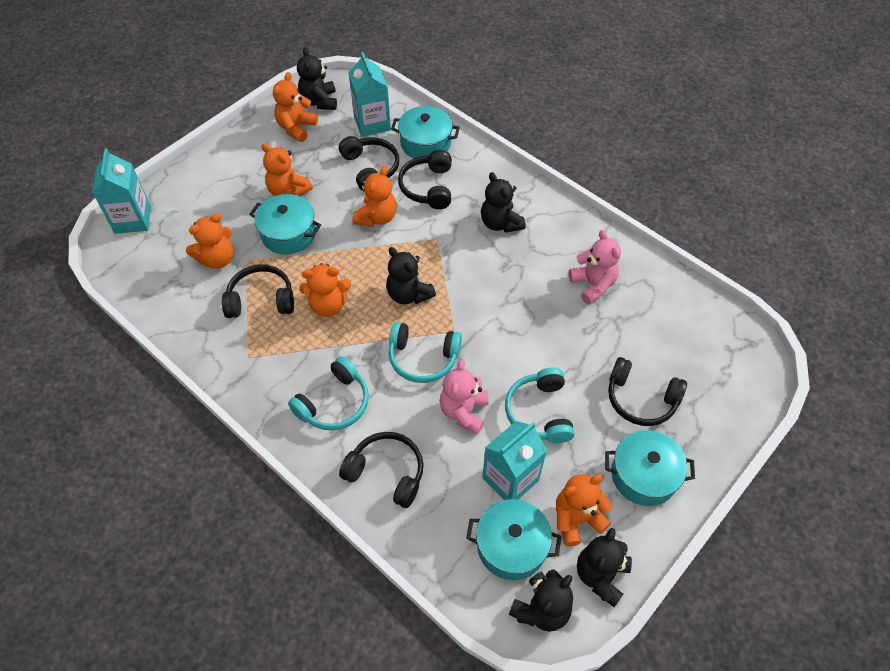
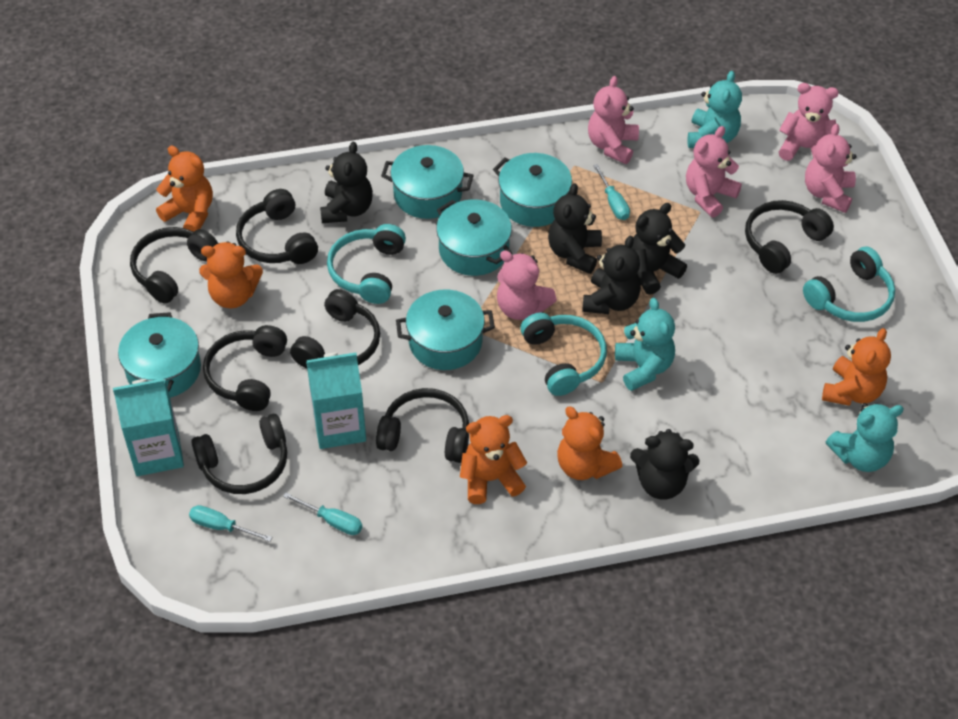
black headphones: [222,264,294,318] [339,136,399,192] [339,432,424,508] [398,150,452,209] [608,357,687,426] = 5 -> [130,227,218,304] [191,414,287,494] [203,325,287,411] [236,189,318,264] [290,289,380,368] [376,388,469,463] [745,200,834,274] = 7
orange teddy bear: [186,213,233,269] [262,143,313,196] [273,72,318,142] [299,263,351,317] [353,166,397,227] [556,474,612,547] = 6 -> [156,146,213,232] [199,242,263,308] [460,415,527,504] [557,406,622,480] [822,328,891,406] = 5
pink teddy bear: [440,359,488,434] [569,230,621,304] = 2 -> [497,250,557,320] [588,76,639,164] [686,126,742,217] [779,83,839,161] [805,124,856,213] = 5
turquoise carton: [92,148,151,234] [349,52,391,137] [482,421,547,500] = 3 -> [113,379,184,476] [306,352,366,449] = 2
turquoise pot: [249,194,321,255] [391,106,460,158] [466,499,561,580] [605,430,695,506] = 4 -> [118,312,201,398] [381,145,474,219] [396,290,495,370] [436,200,512,276] [493,153,572,227] = 5
turquoise screwdriver: none = 0 -> [189,505,272,542] [283,492,362,535] [593,164,630,220] = 3
turquoise teddy bear: none = 0 -> [615,298,675,391] [688,71,742,148] [826,403,904,472] = 3

